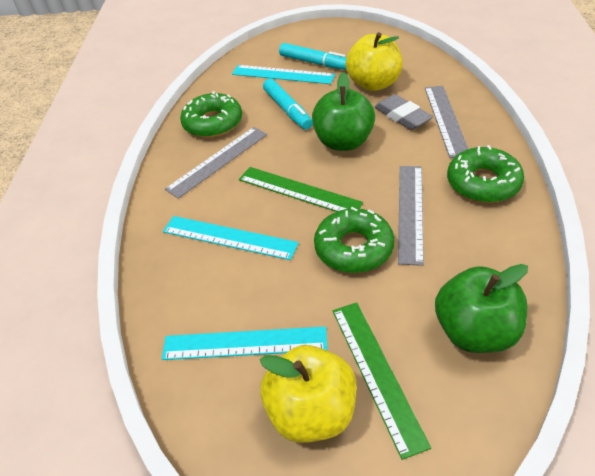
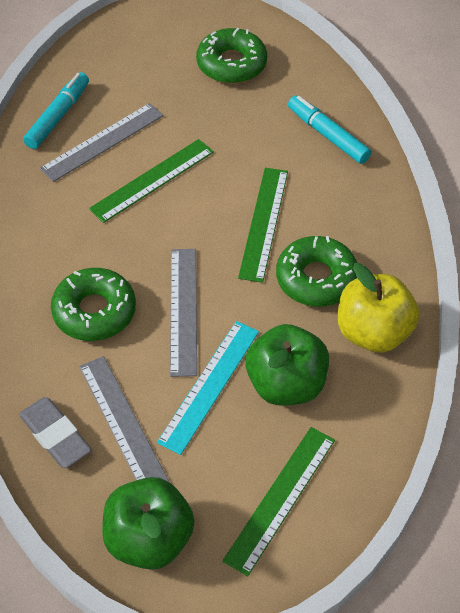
green ruler: [239,167,363,212] [333,303,431,460] = 2 -> [89,139,214,223] [222,427,335,576] [238,168,288,283] = 3
turquoise ruler: [162,326,328,360] [163,216,299,260] [232,65,335,84] = 3 -> [157,321,259,455] = 1
yellow apple: [260,345,357,443] [346,32,402,91] = 2 -> [338,263,419,353] = 1

